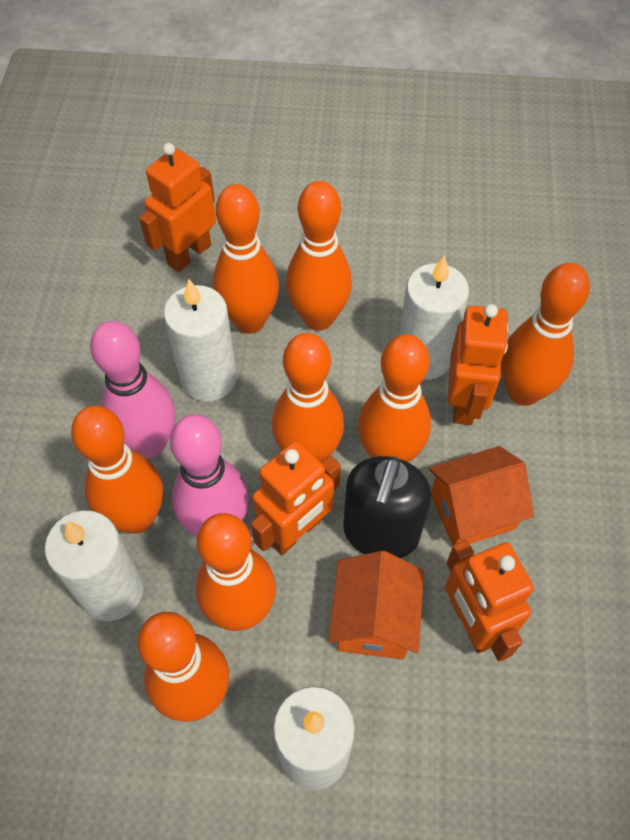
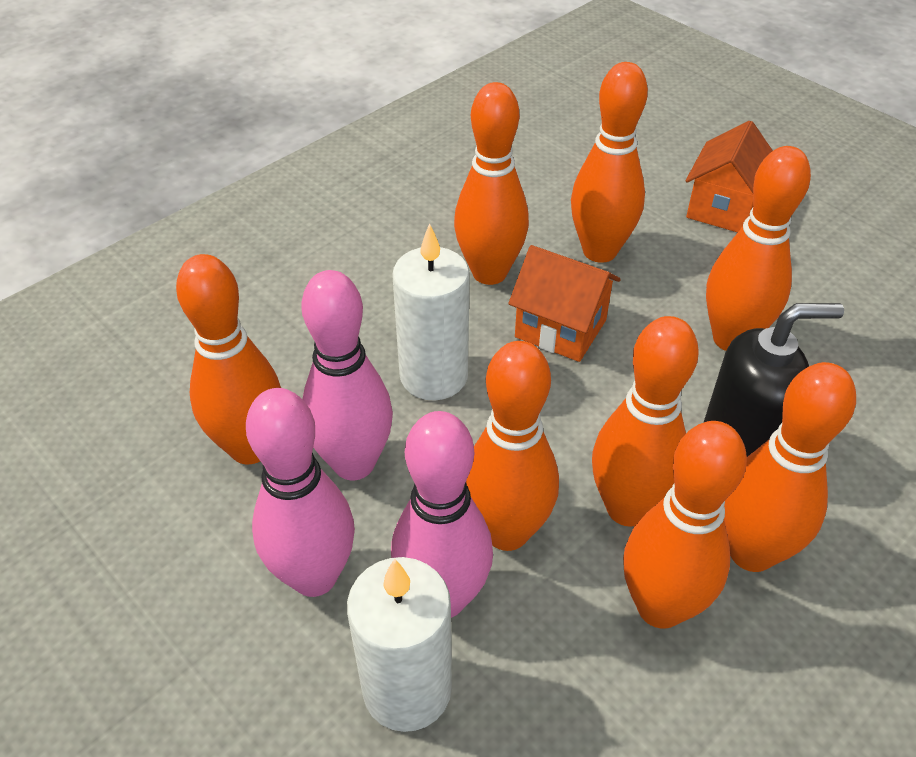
orange robot: [139,143,216,272] [251,441,341,555] [445,540,534,662] [448,304,508,425] = 4 -> none = 0
pink bowling pin: [90,321,175,458] [170,414,249,536] = 2 -> [246,388,355,597] [302,270,393,480] [391,411,493,618] = 3
white candle: [45,511,144,621] [163,279,237,402] [273,686,355,790] [399,255,469,380] = 4 -> [347,557,452,732] [392,223,469,400] = 2

